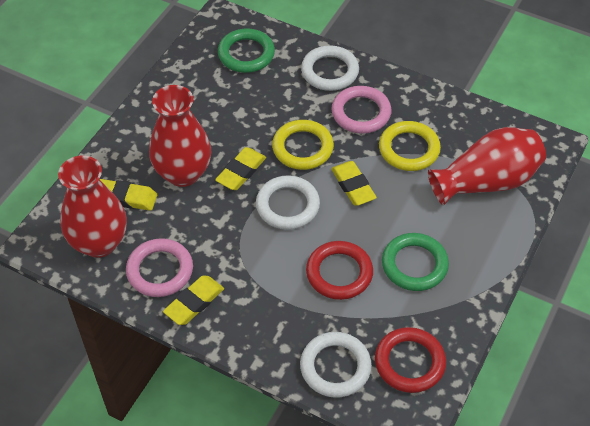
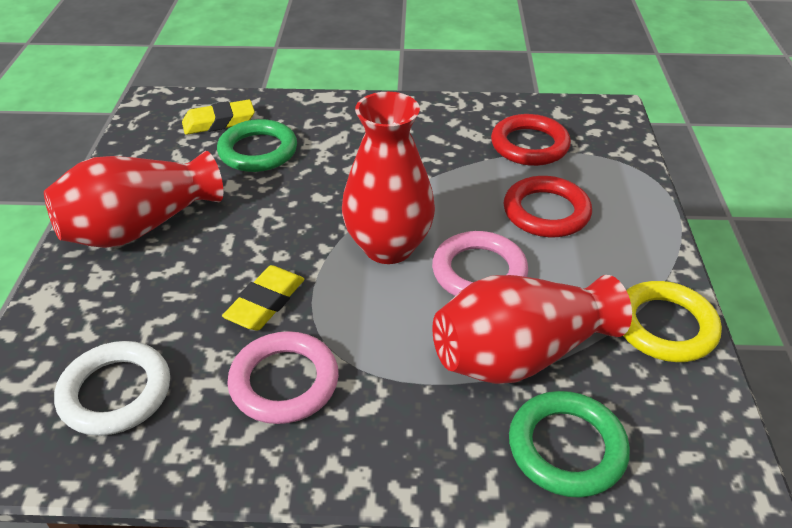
white ring: [256,175,320,230] [300,332,372,398] [301,45,359,91] = 3 -> [54,341,170,436] = 1
yellow eraser: [99,179,157,211] [163,276,224,325] [215,147,266,190] [331,161,377,206] = 4 -> [182,99,255,135] [222,265,304,331] = 2
yellow ring: [272,120,334,170] [379,121,441,171] = 2 -> [623,281,722,362] = 1

